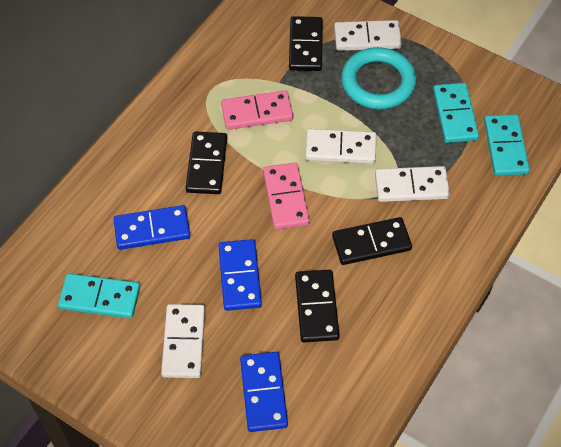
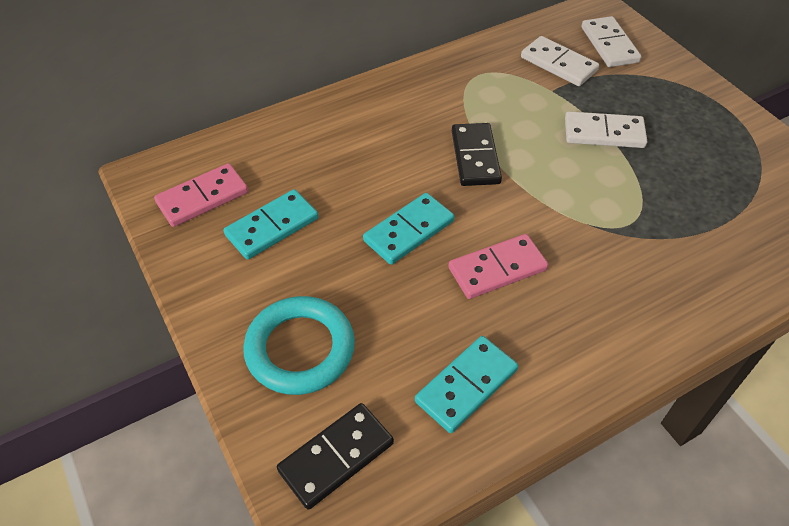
black domino: [186,131,227,194] [289,16,323,71] [295,270,340,342] [332,217,412,265] = 4 -> [277,403,394,510] [452,123,502,186] = 2
blue domino: [114,205,190,250] [218,239,262,311] [240,352,288,432] = 3 -> none = 0
white domino: [161,304,205,378] [305,129,376,164] [334,20,402,51] [375,166,450,202] = 4 -> [521,36,599,86] [565,111,647,148] [581,16,641,67] = 3

